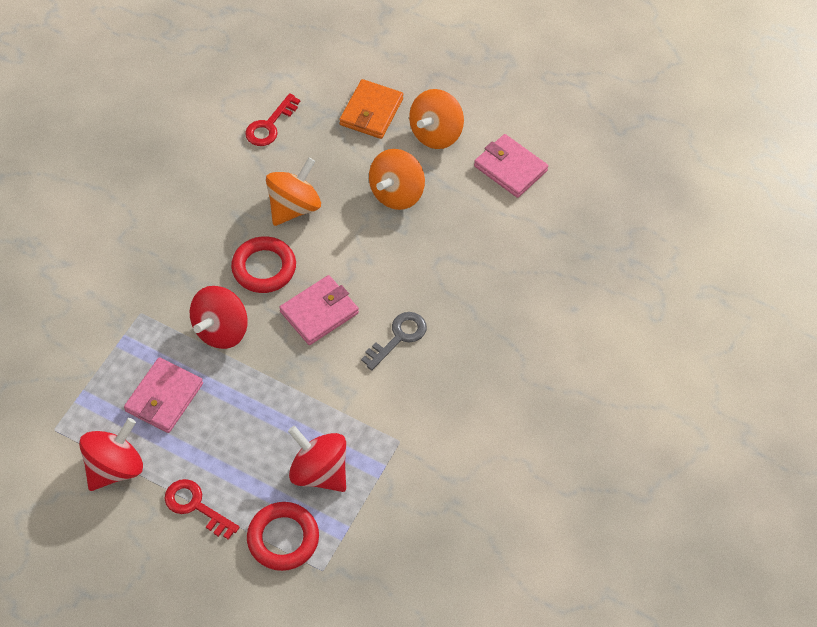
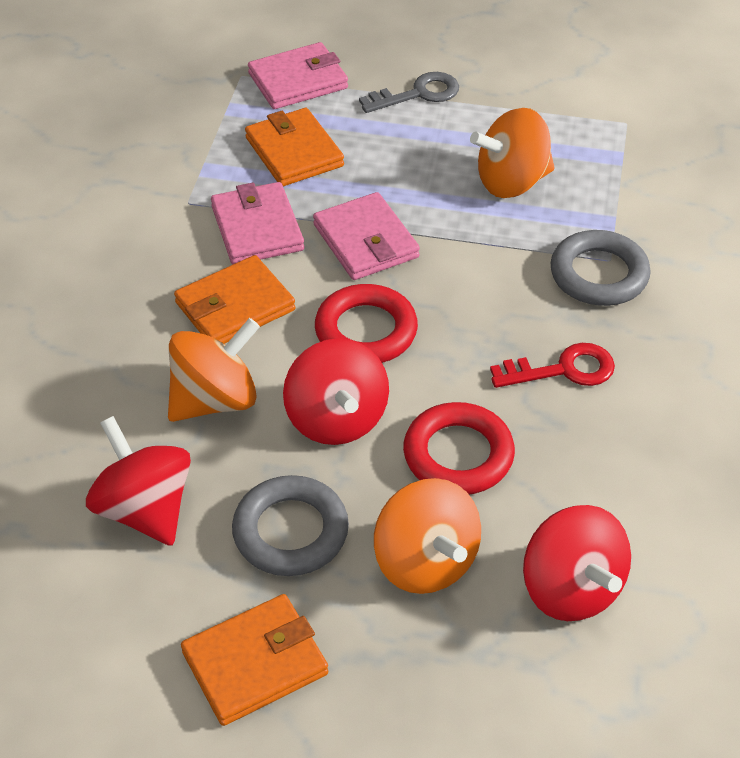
grey ring: none = 0 -> [232,475,349,576] [551,230,651,306] = 2
orange wallet: [339,79,403,139] = 1 -> [174,255,296,344] [181,594,328,726] [245,108,344,187] = 3
red key: [165,479,240,540] [245,93,300,146] = 2 -> [490,343,615,388] = 1

